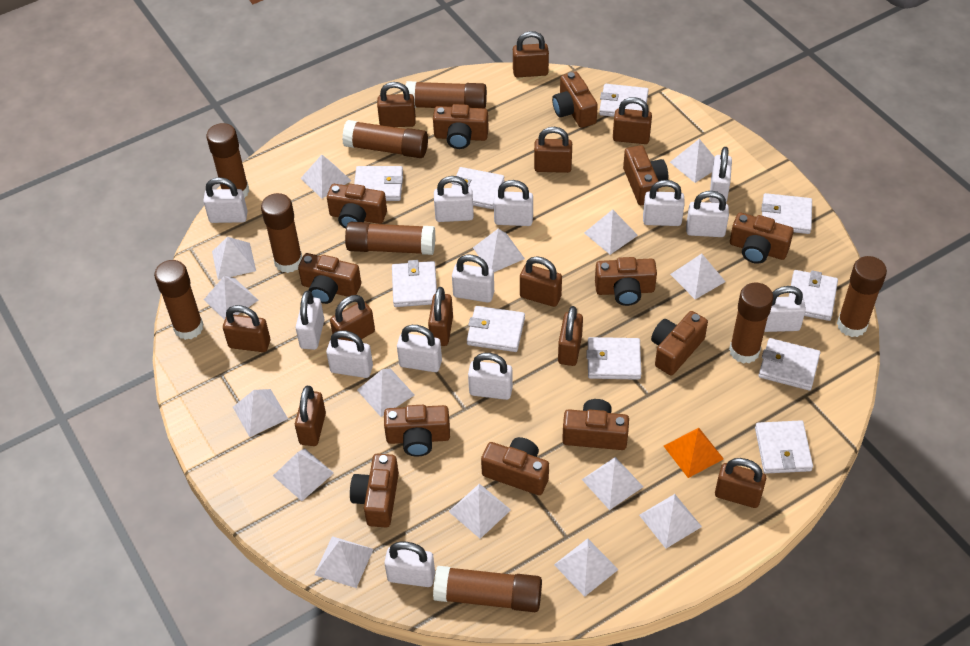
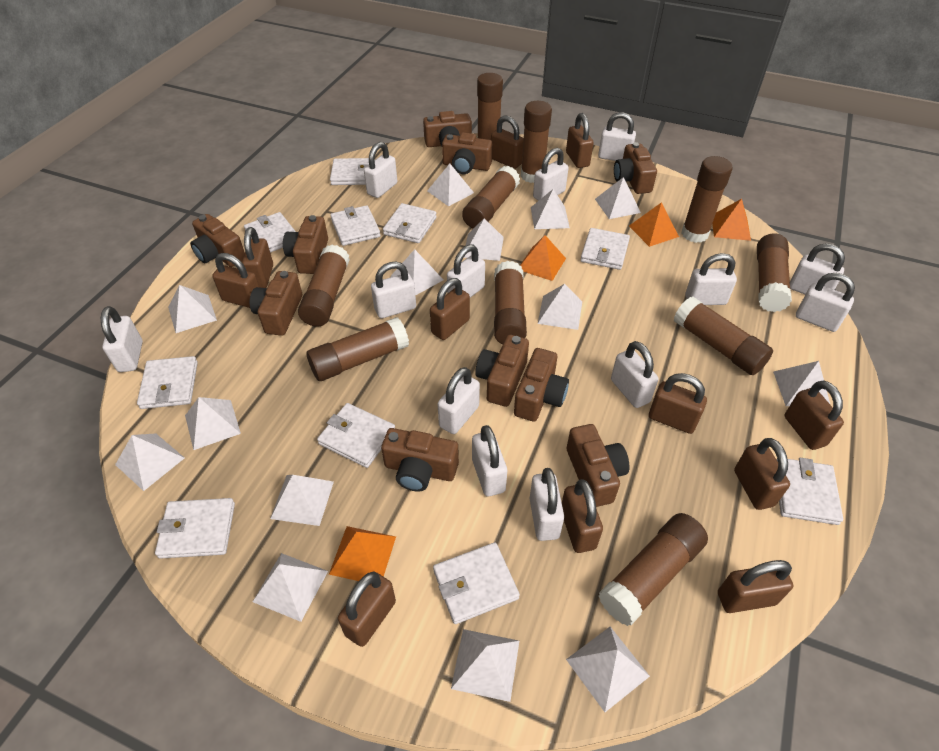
brown camera: [298,253,361,304] [327,184,387,229] [350,454,399,527] [384,405,450,457] [433,104,489,149] [481,437,549,495] [552,72,598,128] [562,399,629,450] [595,257,657,306] [623,145,668,205] [651,311,708,375] [730,213,794,264] = 12 -> [190,214,245,267] [250,271,302,336] [283,215,328,274] [381,428,459,491] [423,111,472,147] [442,132,493,174] [475,335,529,407] [514,348,569,421] [567,424,629,507] [614,142,657,194] = 10
brown glue stick: [154,260,204,340] [206,123,249,198] [261,193,302,273] [342,120,428,158] [345,222,435,255] [405,81,487,108] [433,566,542,612] [729,283,774,364] [837,256,887,337] = 9 -> [298,245,350,327] [307,317,409,381] [462,166,520,229] [477,73,503,140] [494,261,527,344] [521,101,552,183] [599,513,708,626] [674,297,773,375] [682,156,733,243] [757,233,792,312] = 10
orange pyramid: [664,428,724,478] = 1 -> [329,526,396,581] [520,235,566,281] [629,202,679,247] [712,199,751,241] = 4
white pyramid: [204,276,258,320] [212,237,256,280] [233,389,288,437] [273,448,334,501] [300,155,352,199] [314,536,374,588] [357,369,414,417] [448,484,511,539] [473,229,525,272] [554,538,619,597] [582,457,643,510] [584,209,638,255] [639,494,702,548] [670,139,715,183] [670,254,726,299] = 15 -> [115,434,184,491] [168,285,217,333] [185,397,241,450] [253,553,328,622] [270,475,334,526] [391,249,443,296] [427,164,474,207] [451,629,519,702] [464,218,504,261] [531,189,570,229] [538,284,582,330] [566,627,650,712] [595,177,641,219] [773,361,830,406] = 14

